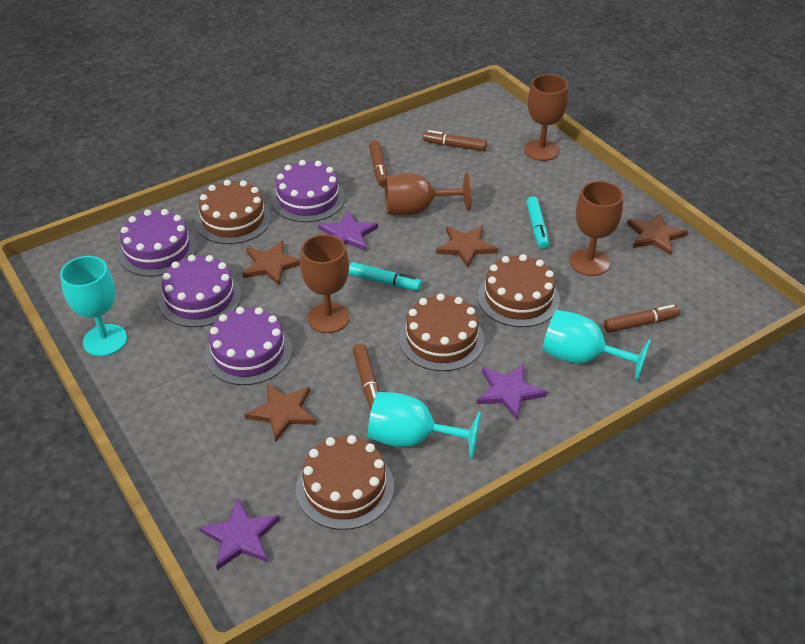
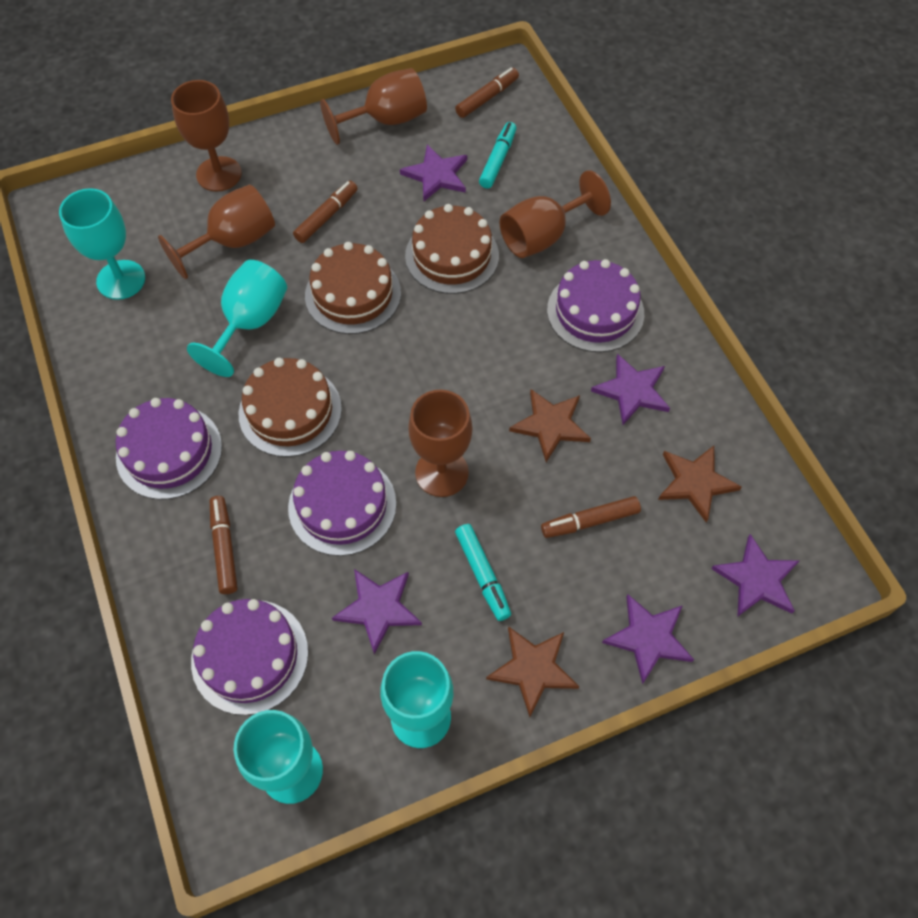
brown cake: [195,180,271,244] [296,435,394,530] [399,294,485,371] [478,254,560,327] = 4 -> [239,358,342,457] [305,242,401,334] [405,204,499,294] = 3
brown goblet: [300,234,350,333] [385,172,472,215] [524,74,568,161] [570,181,623,276] = 4 -> [158,185,275,279] [171,80,242,192] [320,68,427,145] [408,390,472,497] [500,170,611,258] = 5
brown star: [243,240,300,286] [245,384,316,442] [436,226,498,268] [627,212,688,256] = 4 -> [486,626,579,717] [509,389,591,462] [658,446,742,523] = 3
purple star: [199,498,280,570] [318,210,378,251] [477,364,547,420] = 3 -> [332,569,422,654] [400,145,467,201] [591,354,670,425] [602,594,694,684] [711,534,799,617] = 5
turquoise goblet: [60,256,127,356] [368,392,481,460] [543,310,651,383] = 3 -> [59,188,145,300] [187,260,287,377] [234,710,323,804] [380,651,453,748] = 4

